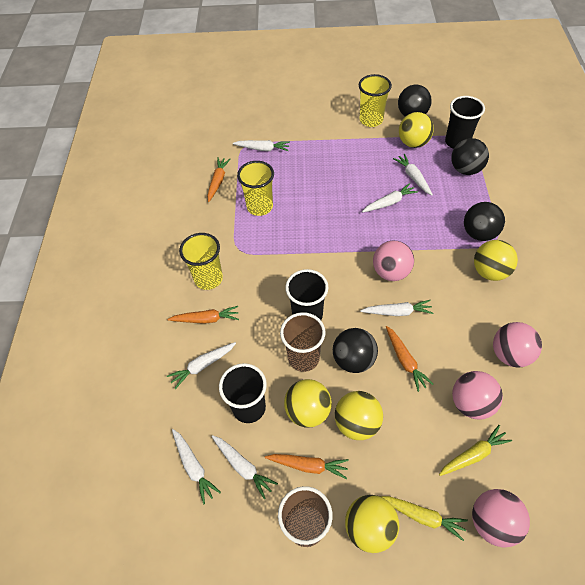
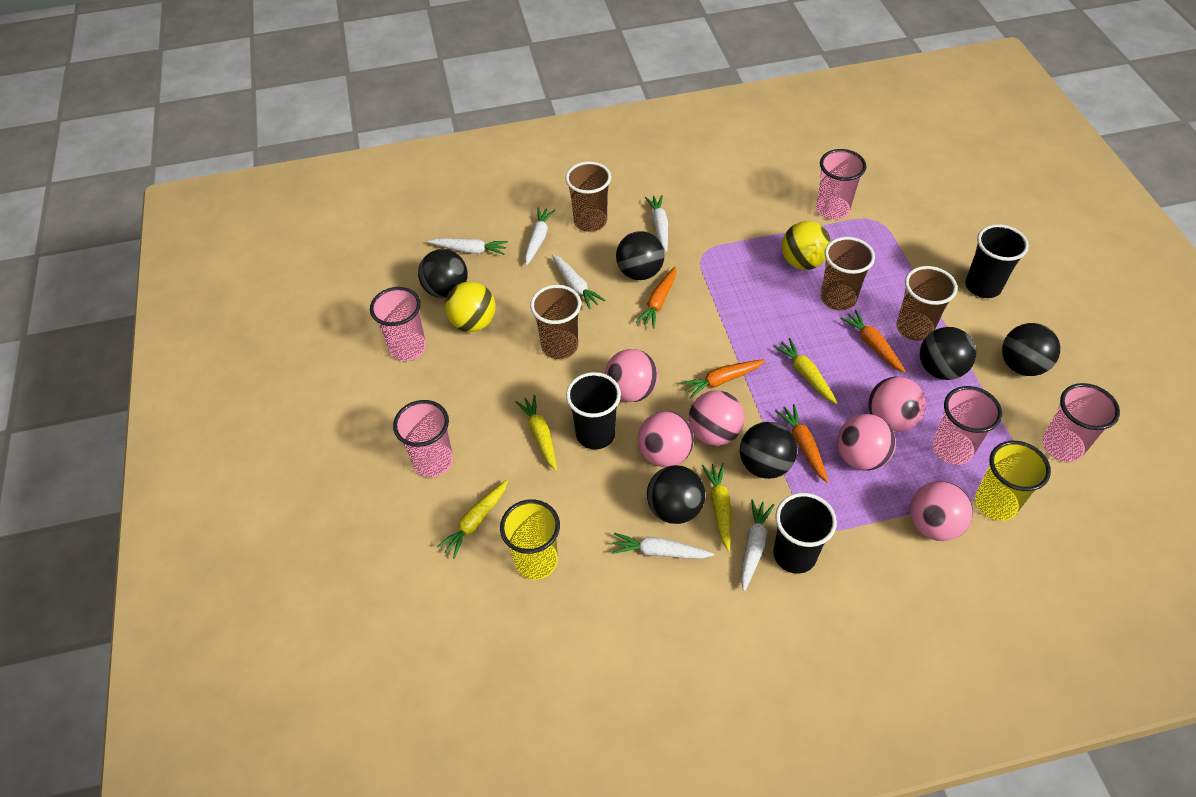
black ball: [333,328,378,373] [398,85,432,116] [451,138,489,175] [464,202,505,241] = 4 -> [418,249,468,298] [616,231,665,280] [647,465,705,524] [740,422,797,479] [920,327,976,380] [1002,323,1060,376] = 6
brown cup: [278,486,332,547] [280,312,325,372] = 2 -> [530,285,581,359] [565,161,611,232] [820,237,875,310] [896,266,957,341] = 4
pink ball: [373,241,414,281] [452,371,503,419] [472,489,530,548] [493,322,542,368] = 4 -> [605,349,658,402] [638,411,694,467] [689,390,744,446] [837,414,896,471] [868,377,926,432] [910,481,973,541] = 6
pink cup: none = 0 -> [370,287,426,361] [393,400,453,477] [816,149,866,220] [933,386,1002,465] [1042,383,1120,462] = 5
white carrot: [167,342,236,389] [172,429,221,505] [211,435,278,499] [233,140,290,151] [360,300,434,316] [362,183,418,212] [393,154,433,195] = 7 -> [428,238,508,255] [525,207,555,265] [552,254,605,309] [611,532,714,559] [645,195,668,252] [741,500,774,591] = 6
yellow ball: [284,379,332,428] [335,391,383,440] [345,495,399,553] [399,112,434,148] [474,240,518,281] = 5 -> [445,282,496,332] [782,221,831,270] = 2
yellow carrot: [380,496,468,541] [439,425,512,476] = 2 -> [436,480,508,559] [515,395,557,471] [702,463,731,551] [774,338,837,404] = 4
yellow cup: [179,233,223,290] [237,161,274,216] [359,74,392,127] = 3 -> [500,499,560,580] [975,441,1051,521] = 2

